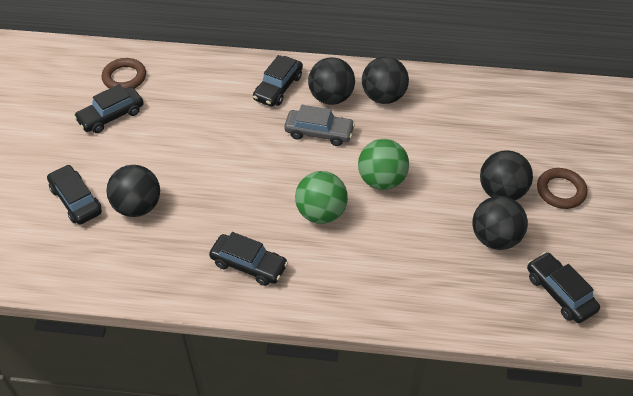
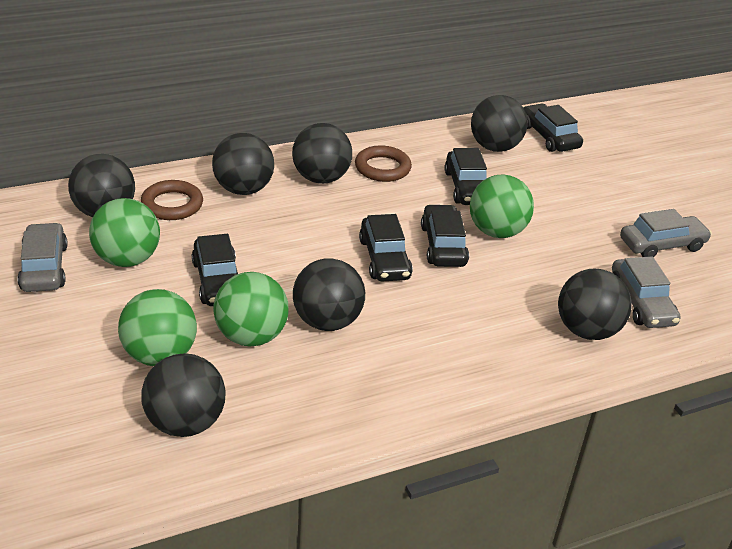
black ball: [106,165,160,217] [308,57,355,105] [362,57,409,104] [473,196,528,250] [480,150,533,200] = 5 -> [68,154,135,217] [141,353,226,437] [212,133,274,195] [292,123,352,184] [293,258,365,331] [471,95,528,152] [558,269,632,340] = 7
green ball: [295,171,348,224] [358,139,409,190] = 2 -> [89,198,160,267] [118,289,197,366] [213,272,289,346] [470,174,534,238] = 4
grey car: [284,105,355,146] = 1 -> [17,223,68,292] [612,256,681,328] [620,209,712,257] = 3

